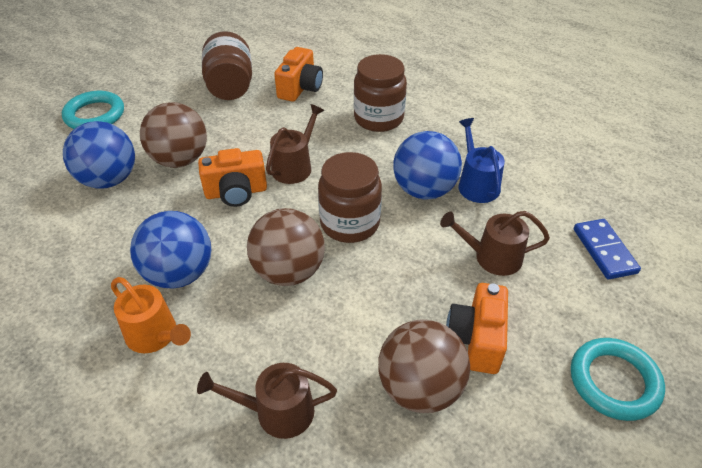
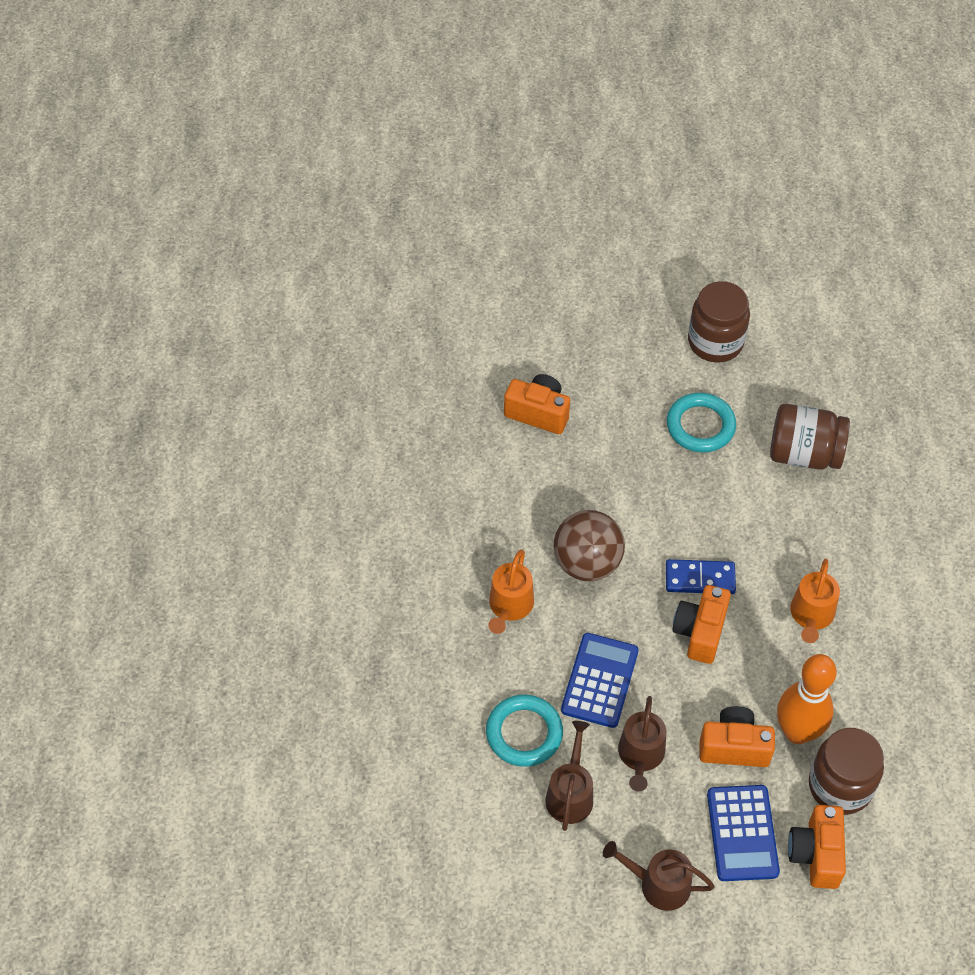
blue ball: [63,121,135,189] [130,211,211,289] [393,131,462,200] = 3 -> none = 0
blue calculator: none = 0 -> [561,633,639,728] [707,785,780,881] = 2
blue watering can: [458,118,505,203] = 1 -> none = 0
brown ball: [140,102,207,168] [247,208,325,286] [378,319,470,413] = 3 -> [554,510,625,581] = 1
orange bowling pin: none = 0 -> [777,654,837,744] = 1
orange camera: [198,148,267,207] [274,47,323,102] [446,283,508,374] = 3 -> [504,374,570,434] [672,585,731,664] [699,706,775,767] [788,805,846,889] = 4
orange watering can: [111,277,191,353] = 1 -> [488,549,534,634] [790,559,840,643] = 2

